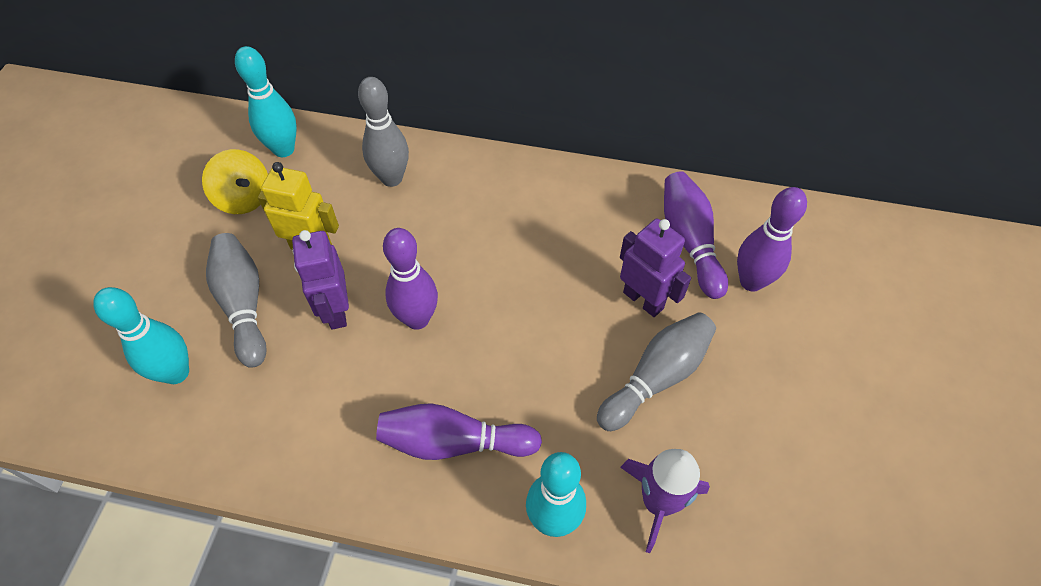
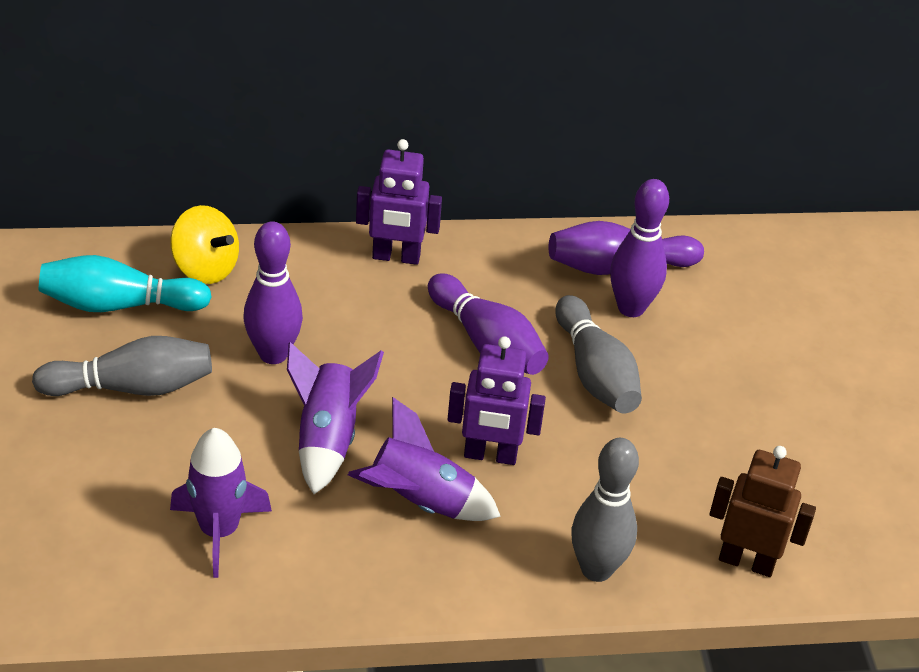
brown robot: none = 0 -> [710,446,816,577] = 1
purple rocket: [620,449,710,553] = 1 -> [170,428,272,578] [287,342,384,494] [348,397,501,521] = 3
turquoise bowling pin: [93,287,189,384] [235,46,297,157] [526,452,586,537] = 3 -> [39,255,212,312] = 1
yellow robot: [258,162,339,250] = 1 -> none = 0

